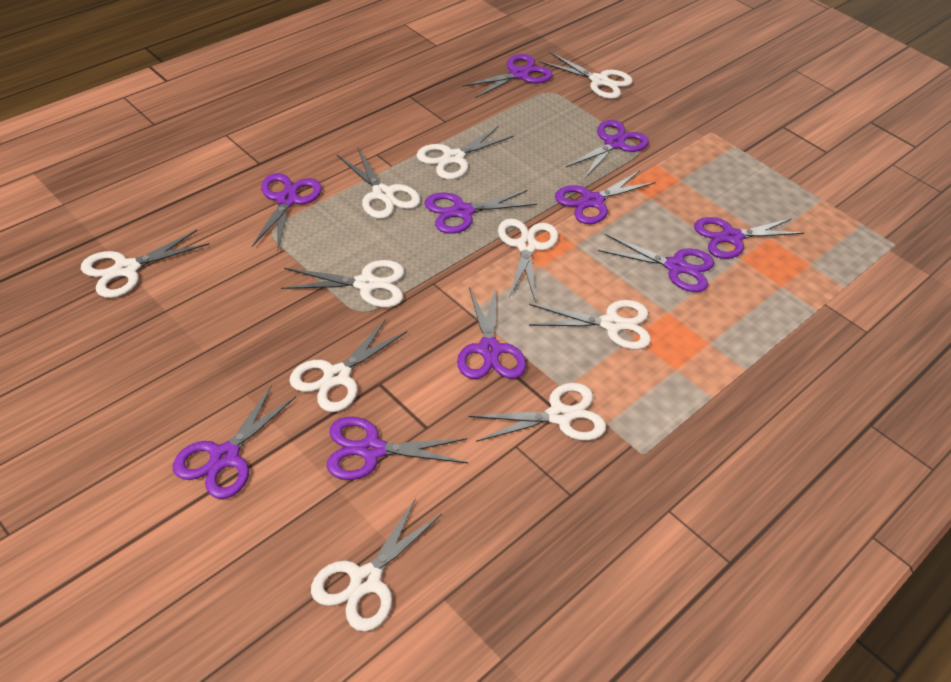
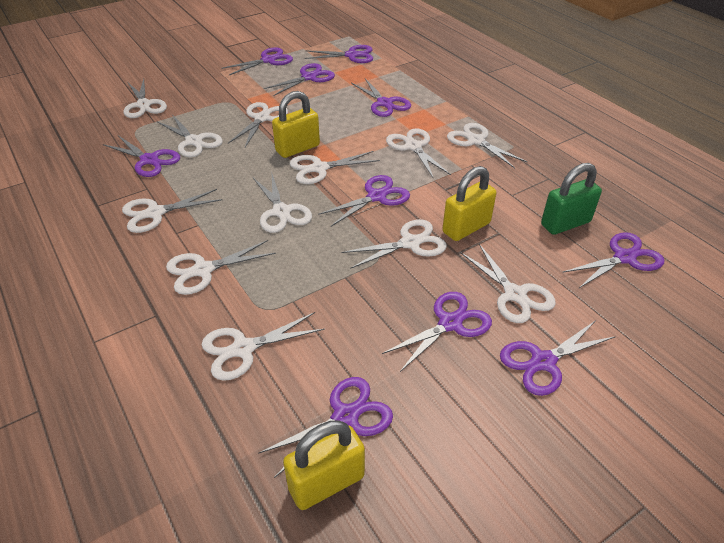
green padlock: none = 0 -> [541,163,602,235] = 1
white scissors: [81,230,209,298] [281,260,404,308] [289,319,407,412] [311,498,442,632] [337,147,421,219] [416,126,514,180] [468,383,606,442] [498,218,558,302] [529,300,651,350] [539,52,633,99] = 10 -> [122,189,222,233] [123,79,167,118] [157,114,223,157] [166,240,276,295] [201,312,325,381] [228,102,288,147] [253,174,312,233] [290,151,380,184] [342,219,447,269] [386,129,451,179] [447,123,527,168] [460,244,556,323] = 12
yellow padlock: none = 0 -> [272,91,320,158] [283,420,365,510] [442,166,496,241] = 3

